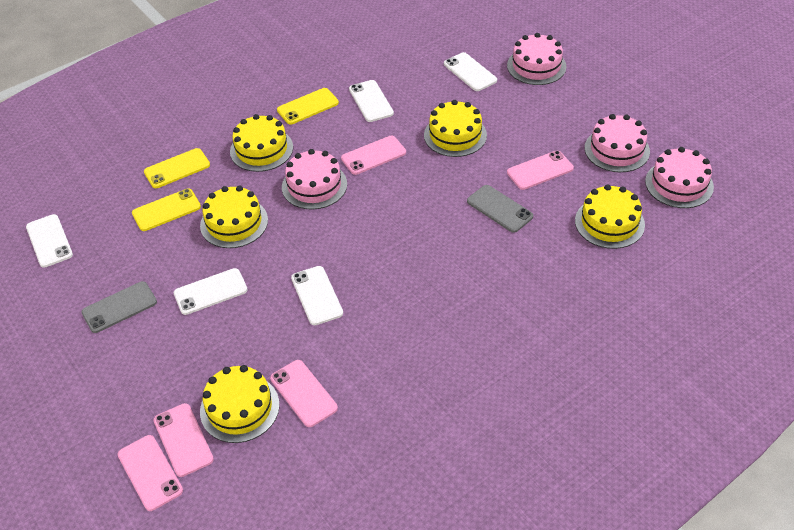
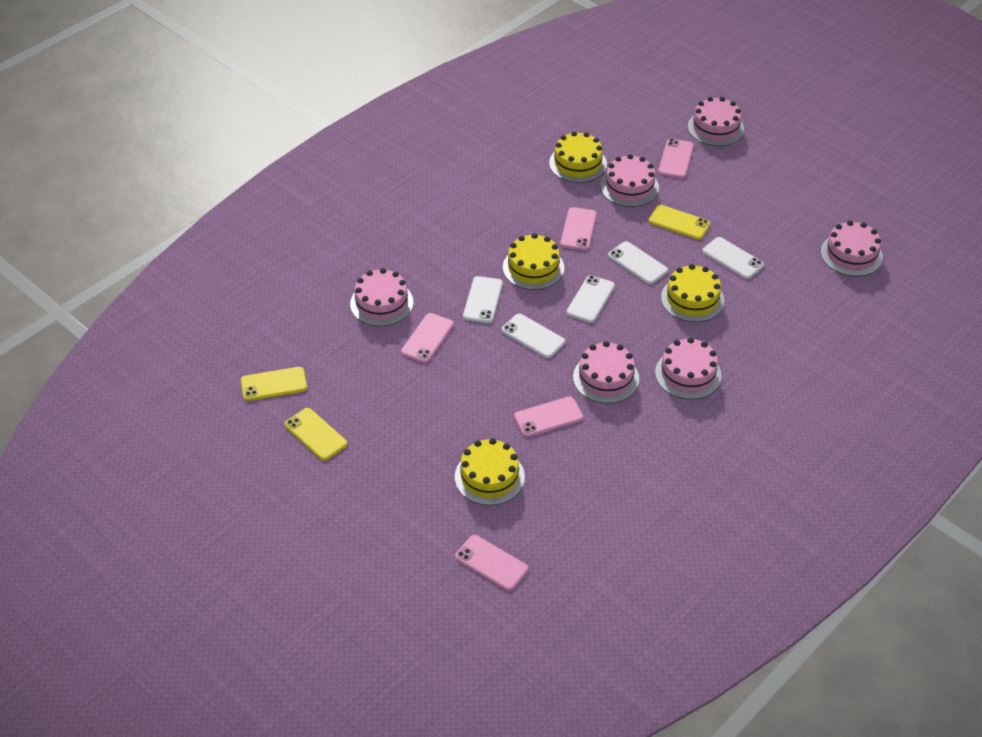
grey phone: [81,281,157,333] [467,185,533,233] = 2 -> none = 0
pink cake: [282,149,347,209] [507,33,566,85] [585,114,650,172] [645,147,714,208] = 4 -> [350,268,413,327] [573,341,639,403] [600,154,659,207] [655,337,722,399] [688,97,744,146] [821,220,883,276] = 6
yellow cake: [200,186,268,248] [200,365,280,443] [230,114,293,172] [424,100,487,157] [575,184,645,249] = 5 -> [455,438,525,505] [503,233,564,290] [549,131,607,183] [661,264,724,322] = 4

